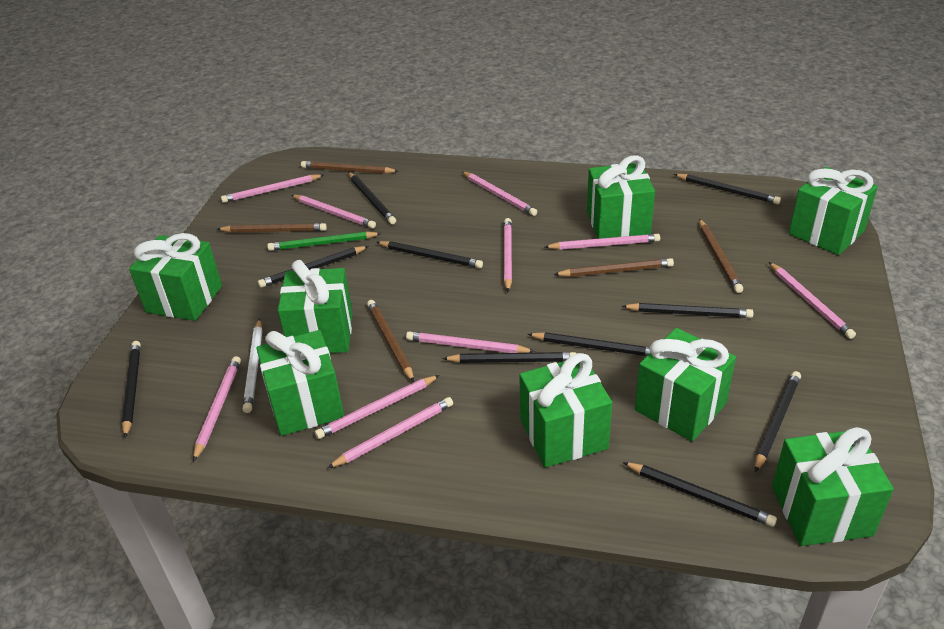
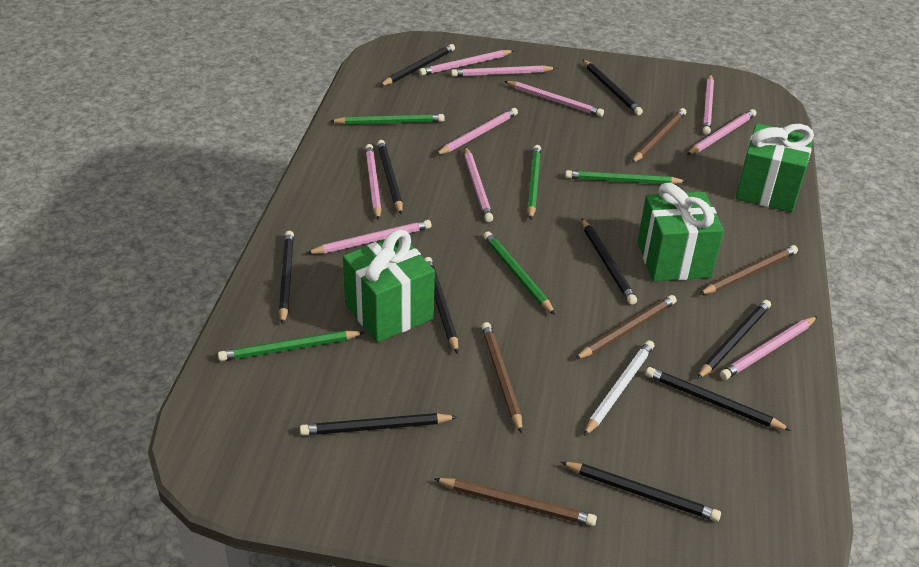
green gift: [129,233,222,321] [256,330,344,436] [278,260,353,353] [519,353,612,468] [587,155,655,239] [635,328,736,442] [772,427,894,546] [789,167,878,255] = 8 -> [343,229,435,342] [637,183,724,281] [735,123,814,212] = 3
green pencil: [267,231,382,251] = 1 -> [218,331,365,361] [330,114,445,125] [483,231,555,315] [527,145,541,220] [565,170,687,184] = 5

